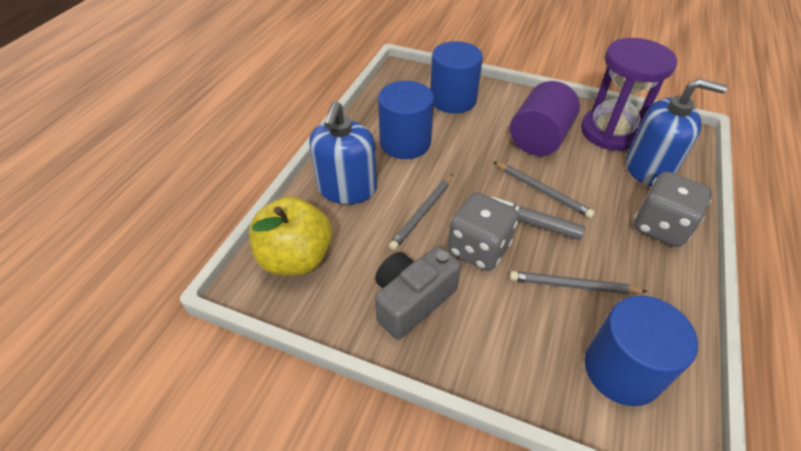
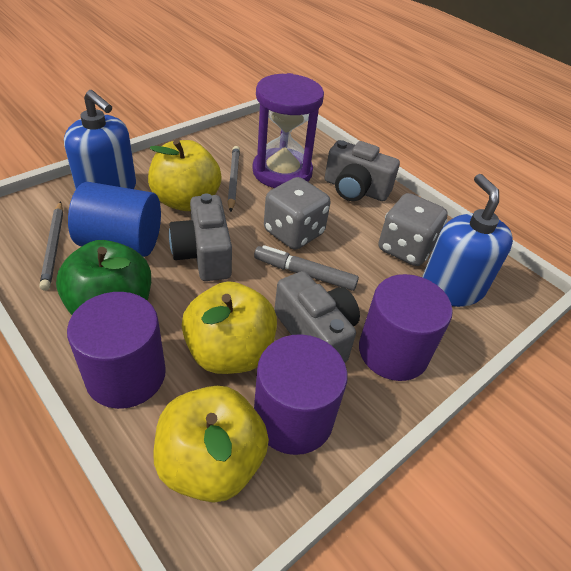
blue cylinder: [378,81,434,159] [430,41,483,114] [585,296,698,406] = 3 -> [68,182,161,257] = 1
green apple: none = 0 -> [56,240,151,315] = 1
grey camera: [375,246,461,340] = 1 -> [169,193,232,281] [274,271,360,363] [325,140,400,201] = 3
grey pencil: [389,174,453,251] [493,161,595,218] [509,271,648,294] = 3 -> [39,201,63,291] [228,146,240,212] = 2
purple cylinder: [510,81,580,156] = 1 -> [67,292,166,409] [254,334,348,455] [359,274,453,381] = 3
yellow apple: [249,196,332,275] = 1 -> [148,139,222,211] [153,386,269,502] [182,281,277,374] = 3

